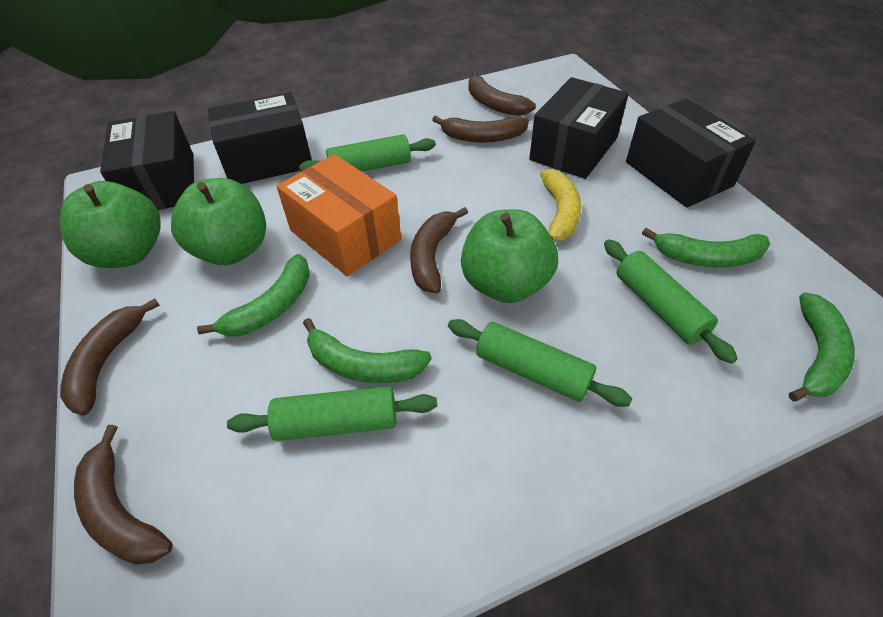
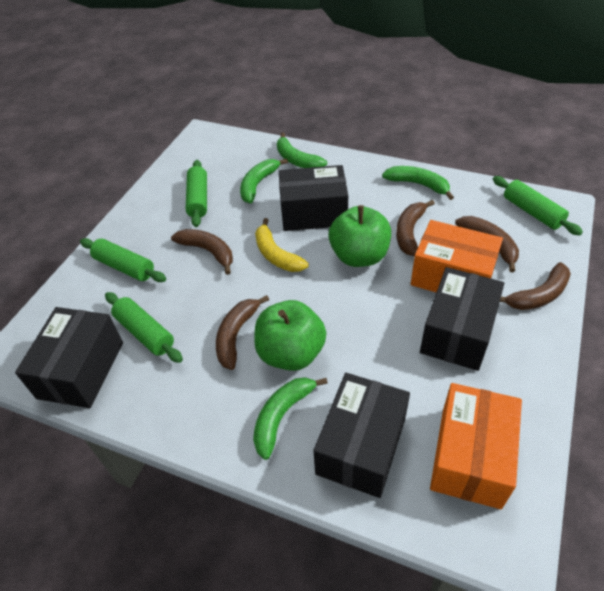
green apple: [60,181,160,268] [171,178,266,265] [461,209,558,303] = 3 -> [254,300,326,371] [329,205,391,267] = 2
orange box: [276,154,401,276] = 1 -> [411,220,503,292] [430,383,522,509] = 2

